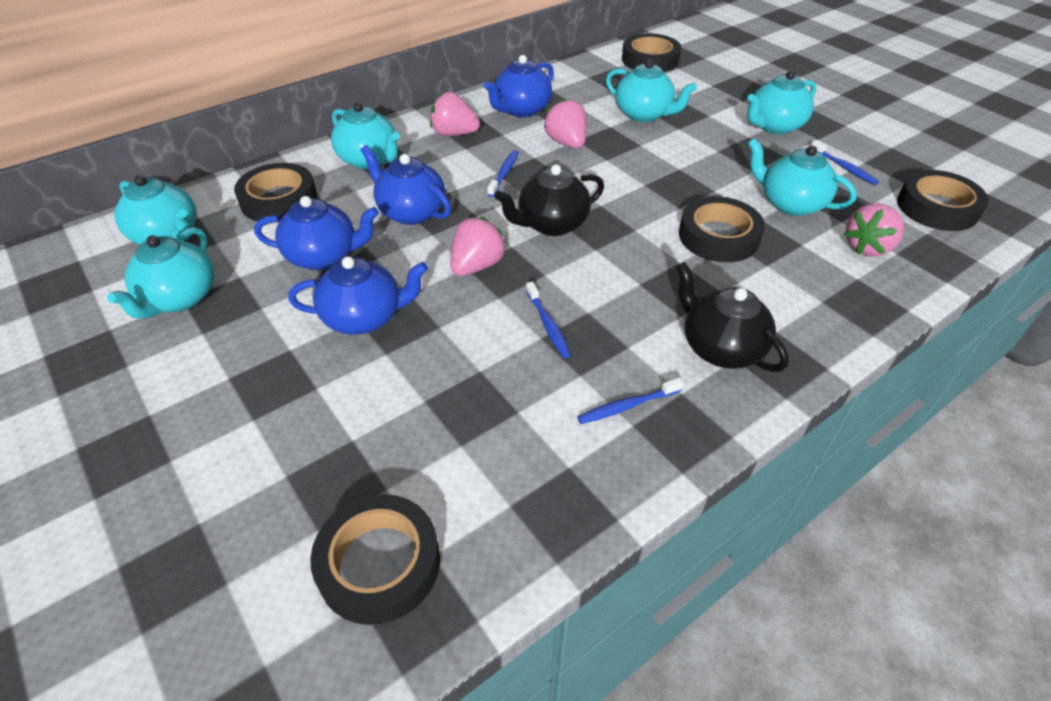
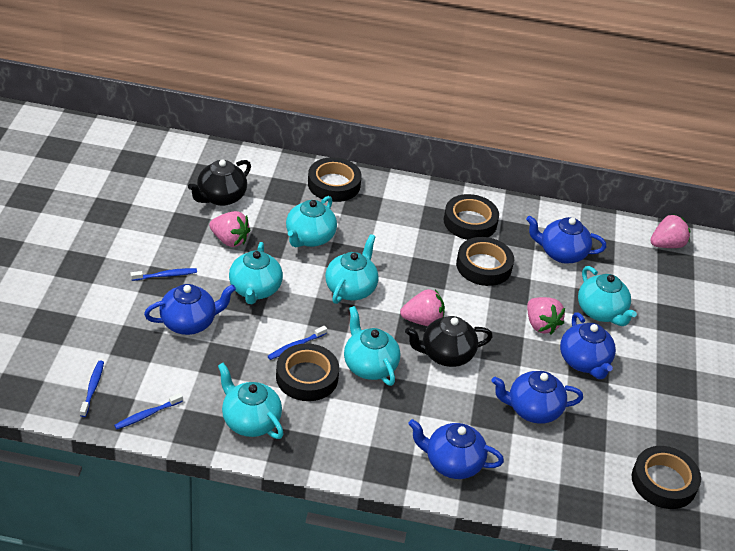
blue teapot: [254,196,379,270] [288,256,428,335] [361,145,451,225] [484,55,554,117] = 4 -> [144,284,236,335] [408,419,504,479] [491,371,583,424] [526,216,606,264] [560,312,616,379] = 5

